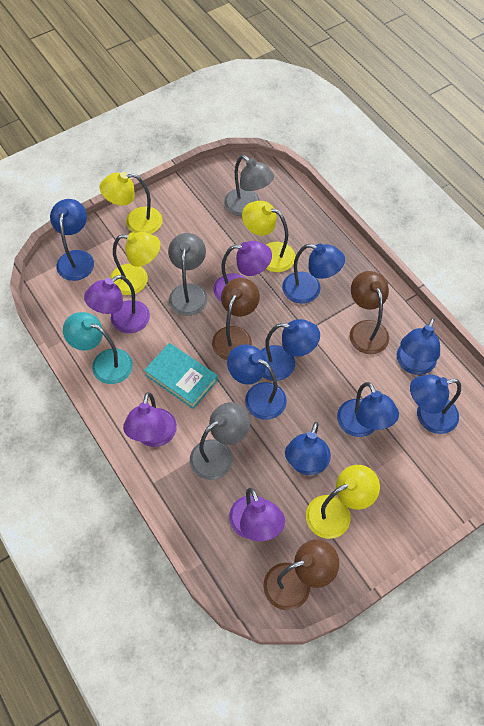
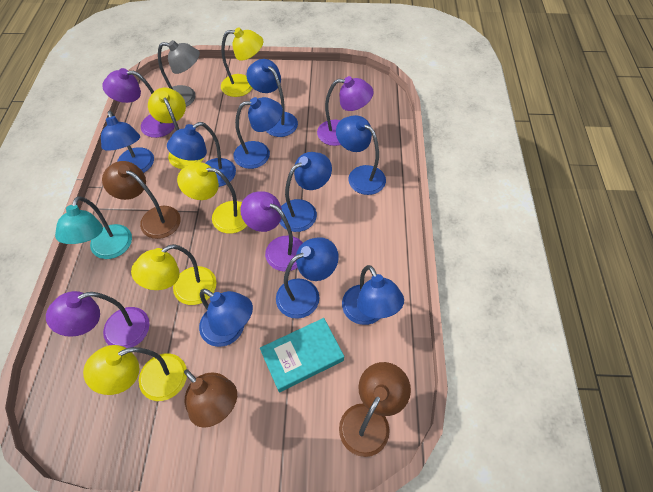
blue lamp: [50,199,94,281] [227,344,287,420] [261,319,320,381] [282,244,345,304] [285,422,331,475] [337,382,399,437] [397,318,440,375] [410,375,461,434] = 8 -> [101,111,154,173] [167,122,236,187] [199,288,253,347] [233,97,283,169] [246,59,298,137] [276,237,339,319] [280,152,332,232] [336,115,386,195] [342,265,404,325] = 9
grey lamp: [168,233,207,316] [190,402,250,480] [224,155,274,216] = 3 -> [158,40,200,107] = 1
yellow lamp: [100,172,162,234] [110,232,160,295] [242,201,296,272] [306,465,380,539] = 4 -> [83,345,187,401] [131,244,217,305] [148,88,204,169] [177,162,247,234] [221,28,263,97] = 5

